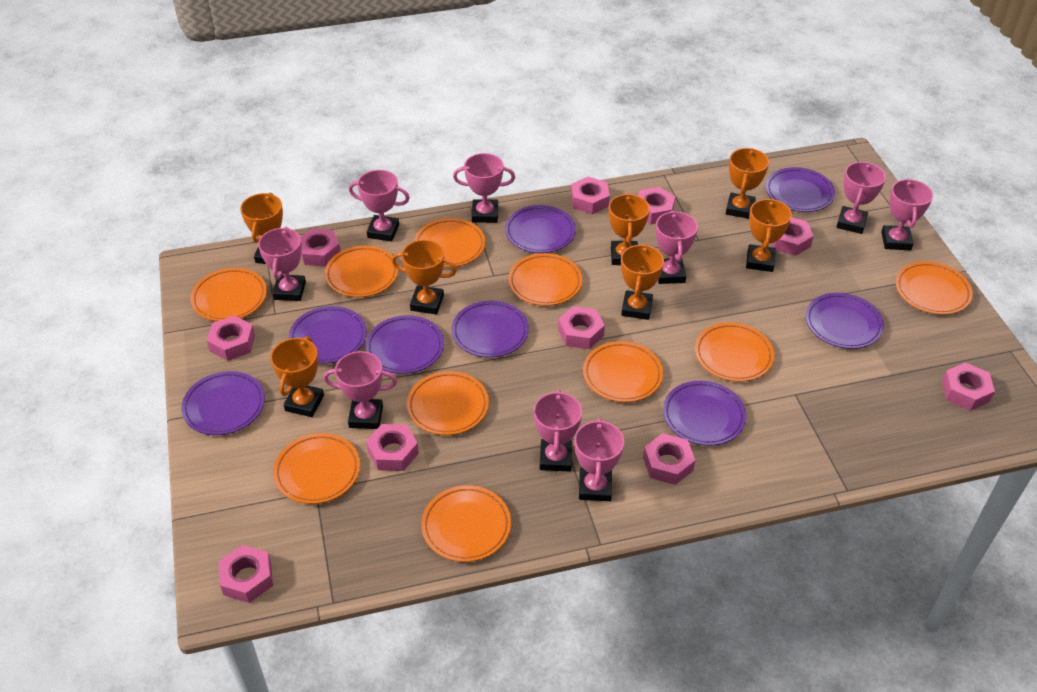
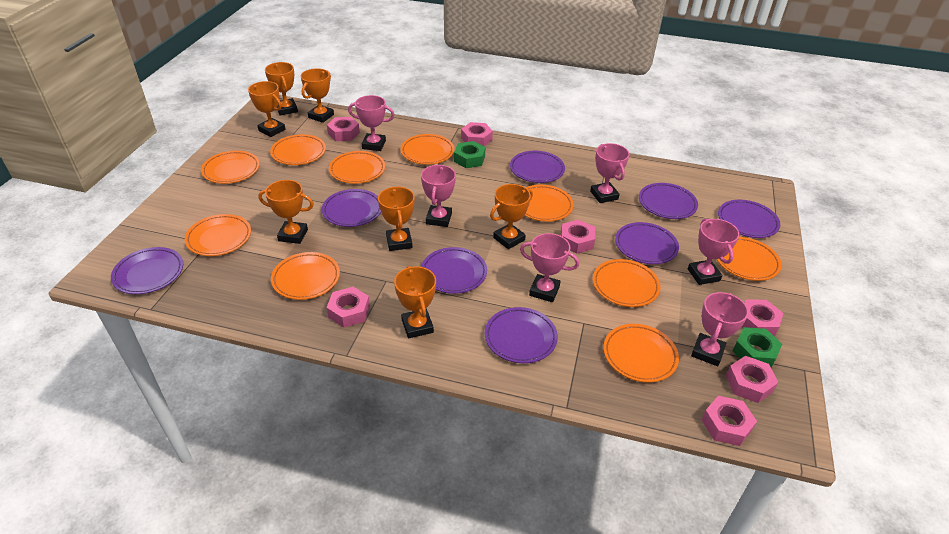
green nut: none = 0 -> [454,141,486,168] [733,327,782,367] = 2
pink nut: [207,315,255,361] [219,545,273,603] [300,228,341,267] [366,424,419,471] [558,306,605,349] [571,177,610,214] [638,187,675,224] [643,433,695,485] [772,217,814,256] [942,363,995,411] = 10 -> [327,117,360,141] [327,287,370,328] [461,122,493,147] [561,219,595,254] [701,396,757,446] [726,356,779,403] [742,300,783,337] = 7
pink trophy: [258,227,306,301] [323,351,397,429] [349,170,410,241] [453,153,515,223] [533,389,582,472] [574,418,624,501] [656,211,698,284] [836,162,886,234] [881,179,933,251] = 9 -> [348,95,395,151] [421,165,456,227] [520,233,579,302] [590,143,629,203] [688,218,739,285] [691,292,748,366] = 6

